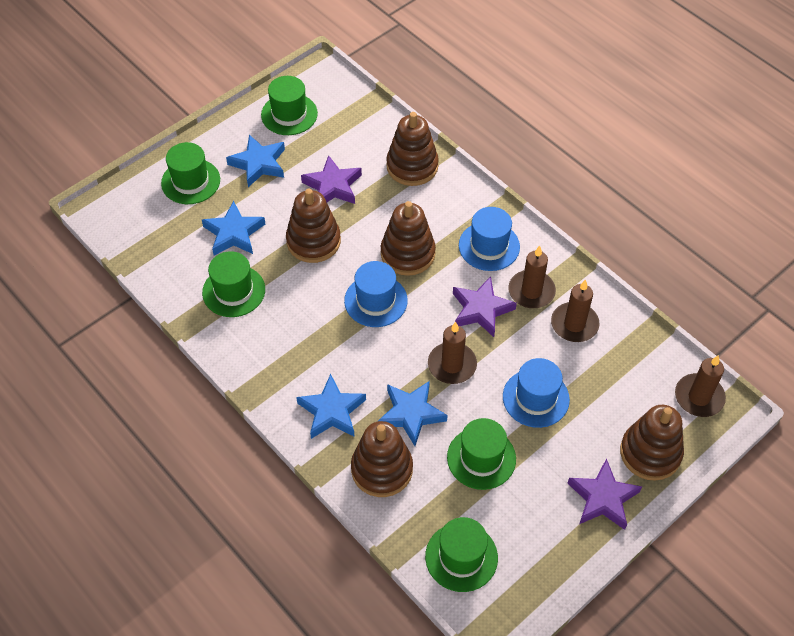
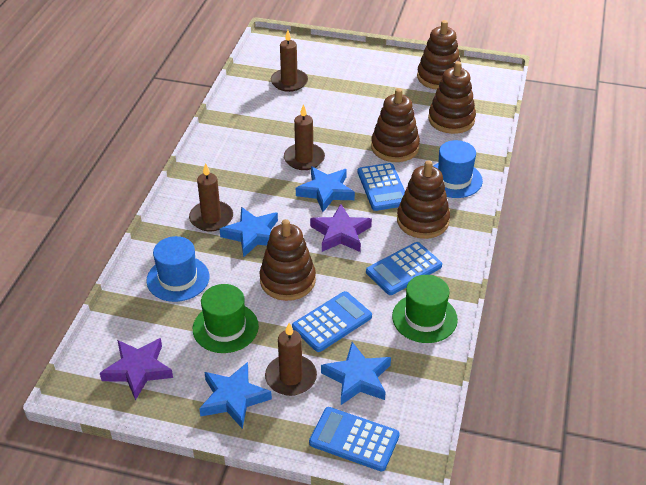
blue calculator: none = 0 -> [292,291,372,352] [309,407,400,472] [358,163,405,211] [366,242,442,295] = 4
blue hat: [344,261,408,327] [459,207,520,271] [503,358,570,428] = 3 -> [146,236,209,302] [433,140,483,198] = 2
green hat: [161,142,220,204] [202,251,265,317] [261,76,318,135] [425,517,498,592] [447,418,516,490] = 5 -> [193,284,259,353] [392,275,458,343] = 2
purple star: [301,155,362,204] [453,276,517,337] [567,458,642,530] = 3 -> [100,338,173,401] [310,204,372,252] = 2

